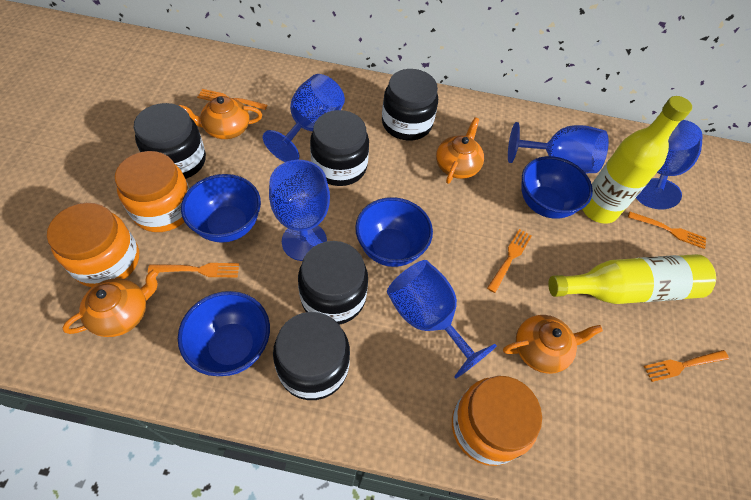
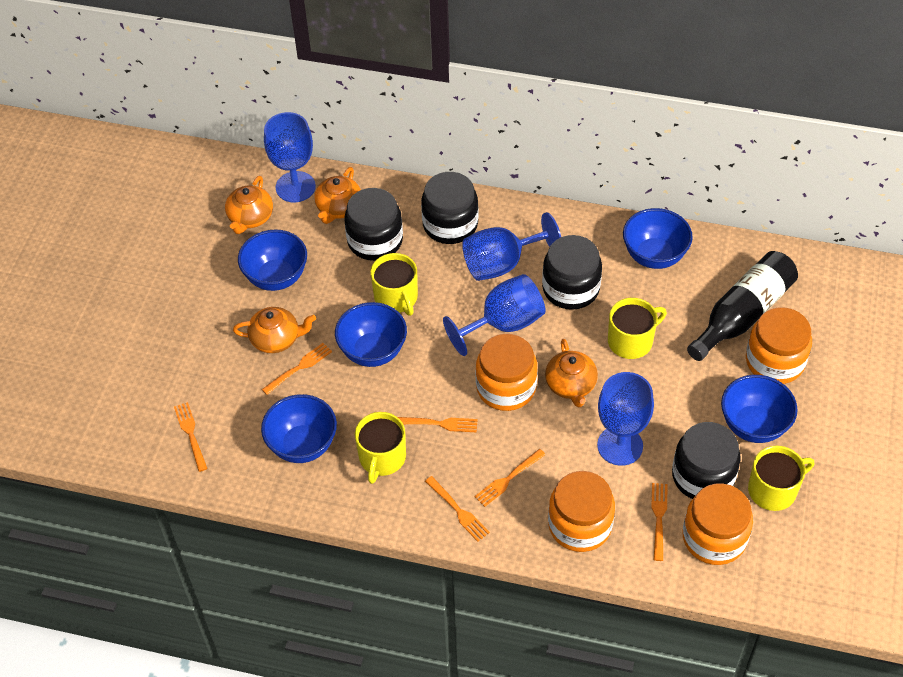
black bottle: none = 0 -> [687,251,798,361] = 1
black jar: [134,103,206,179] [273,312,350,400] [298,241,368,325] [310,110,369,186] [382,69,438,141] = 5 -> [344,188,403,261] [421,172,478,244] [542,235,602,310] [672,422,741,499] = 4
blue bowl: [178,291,270,376] [181,174,261,243] [355,197,433,267] [521,156,593,219] = 4 -> [238,229,307,291] [261,394,337,463] [335,302,407,367] [623,208,693,269] [721,375,798,443] = 5
blue goblet: [263,74,345,162] [269,160,330,261] [387,260,497,379] [508,122,609,173] [636,120,703,209] = 5 -> [264,112,316,202] [443,274,546,356] [462,212,561,281] [597,372,654,466] = 4
orange fork: [148,263,239,277] [197,89,267,110] [487,229,532,293] [628,211,706,249] [644,350,729,382] = 5 -> [174,402,208,472] [262,343,332,395] [398,417,478,433] [425,476,490,542] [475,449,546,507] [651,483,668,561] = 6
orange jar: [47,203,139,287] [115,151,190,232] [452,376,542,466] = 3 -> [476,334,537,411] [548,471,615,552] [682,484,753,565] [746,307,812,384] = 4
yellow bottle: [548,254,716,304] [582,96,692,224] = 2 -> none = 0
yellow mug: none = 0 -> [355,412,406,484] [370,253,418,316] [608,298,667,359] [748,446,814,511] = 4

